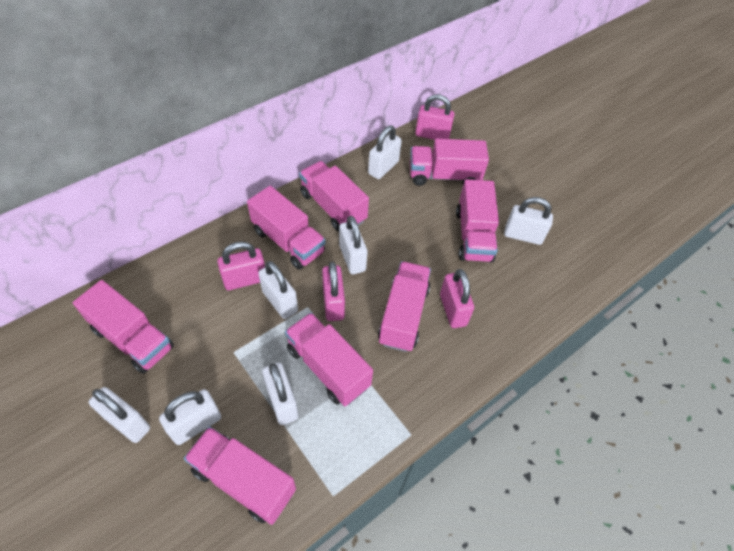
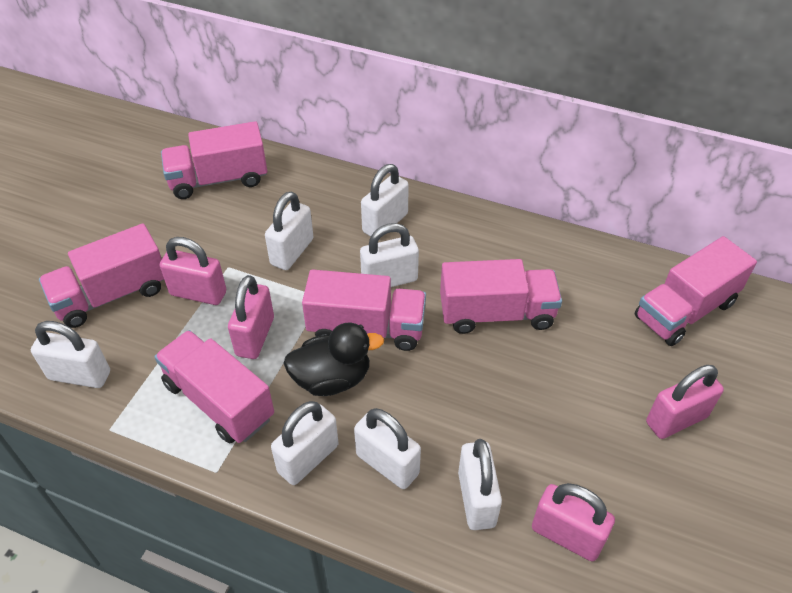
black duck: none = 0 -> [283,323,384,396] = 1
pink truck: [73,280,174,374] [184,426,296,525] [247,186,326,270] [285,313,373,406] [299,161,369,231] [378,261,431,352] [410,139,489,186] [456,179,499,262] = 8 -> [39,224,164,328] [154,330,274,444] [161,121,267,199] [302,269,426,351] [440,259,562,334] [635,236,757,346] = 6

